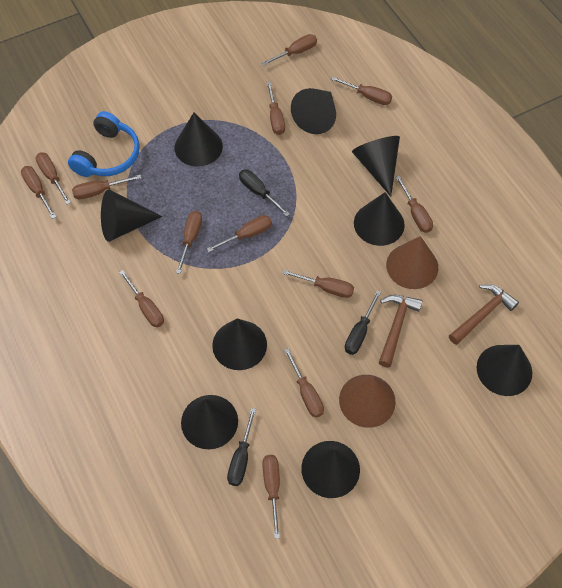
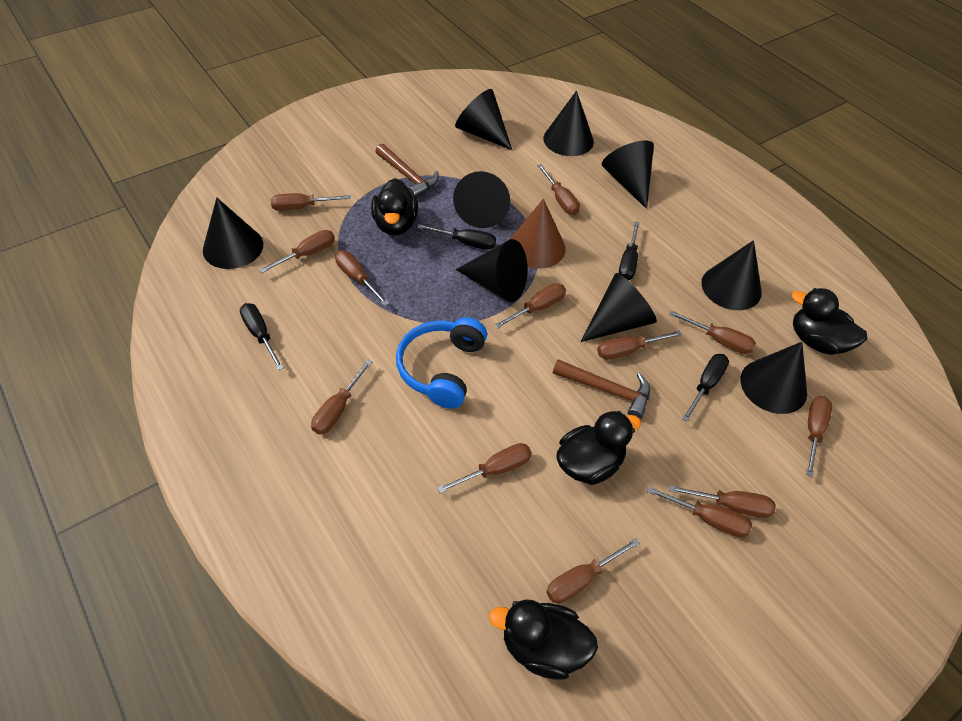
black duck: none = 0 -> [371,178,418,236] [489,599,598,680] [556,411,641,485] [792,288,867,355] = 4
black screwdriver: [227,408,256,486] [239,170,290,216] [345,290,381,355] = 3 -> [240,303,284,370] [417,224,496,250] [619,221,640,280] [682,354,729,422] = 4
brown cone: [339,375,396,428] [386,236,438,289] = 2 -> [510,199,565,269] = 1

